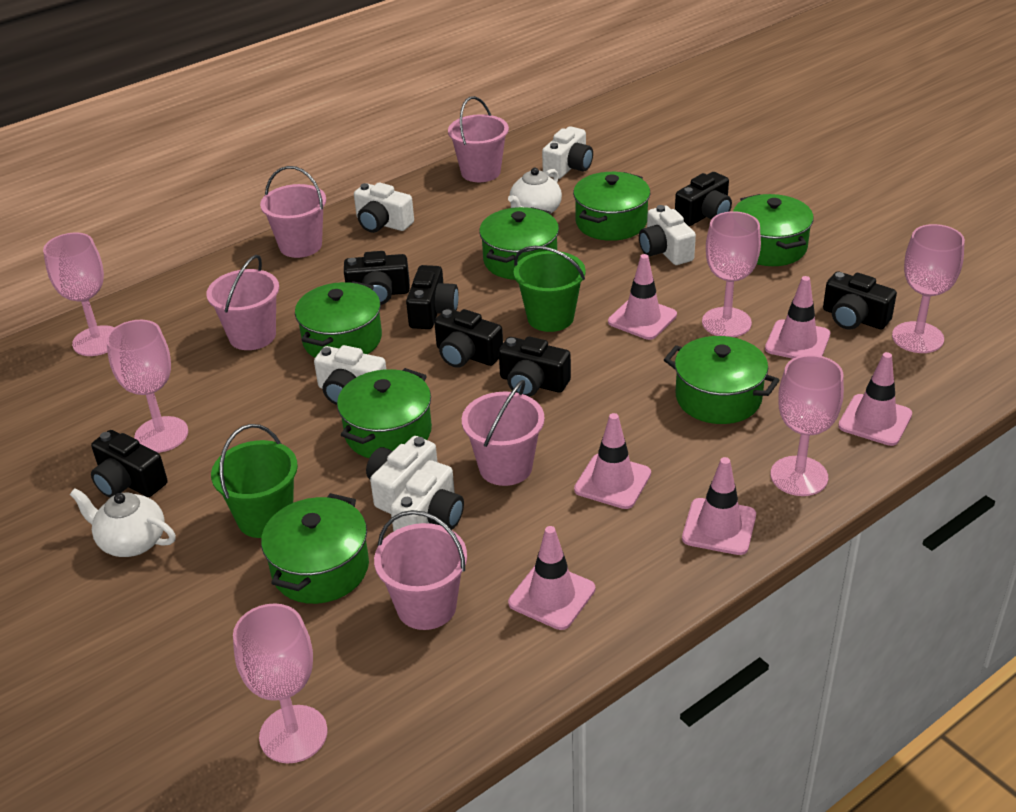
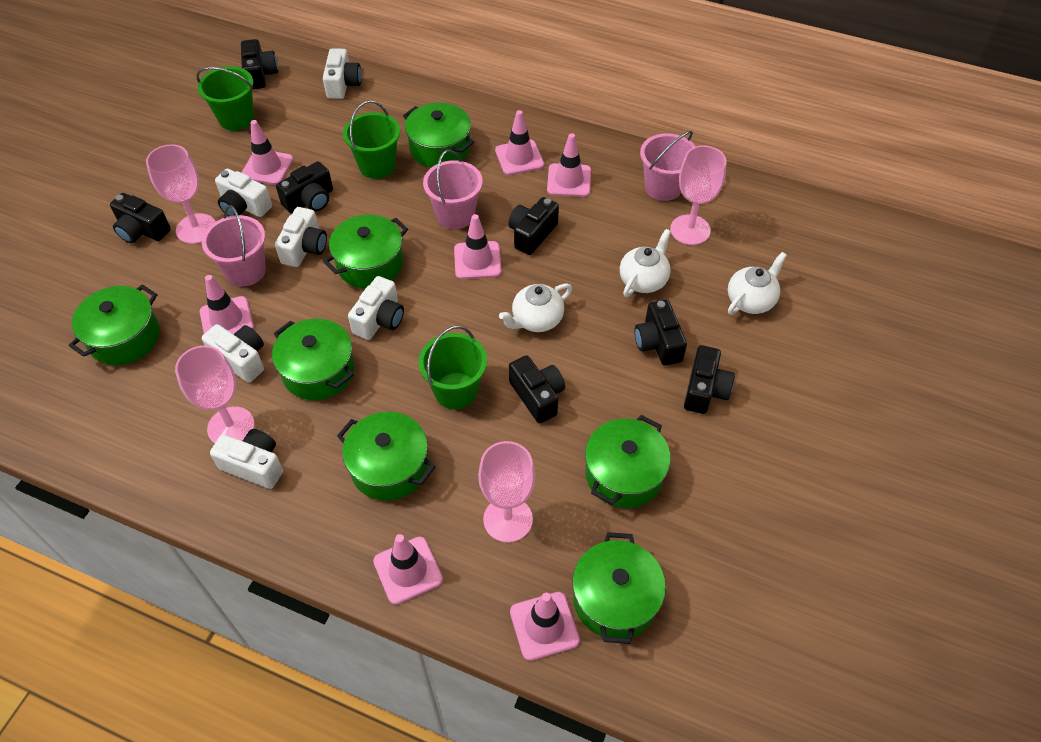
green bucket: [211,424,298,538] [514,246,586,332] = 2 -> [196,66,254,131] [343,100,400,179] [418,325,487,409] = 3
pink bucket: [206,255,279,350] [260,166,326,258] [374,510,467,630] [448,96,509,182] [462,380,545,486] = 5 -> [202,205,266,286] [423,150,483,229] [640,131,696,201] = 3
pink goblet: [43,233,115,356] [106,320,188,453] [233,603,328,763] [702,211,761,337] [771,355,844,496] [892,224,965,353] = 6 -> [146,144,216,244] [175,345,255,444] [478,441,535,543] [670,145,727,245] = 4
pink traffic cone: [508,526,595,630] [574,413,651,509] [608,254,677,340] [682,457,756,555] [765,276,830,359] [838,352,912,446] = 6 -> [200,275,254,334] [241,120,293,185] [373,534,443,605] [454,214,502,279] [495,110,544,175] [510,592,580,661] [547,133,591,197] = 7
white teapot: [70,488,176,557] [508,168,562,213] = 2 -> [499,283,572,332] [620,229,671,297] [728,252,787,315] = 3

